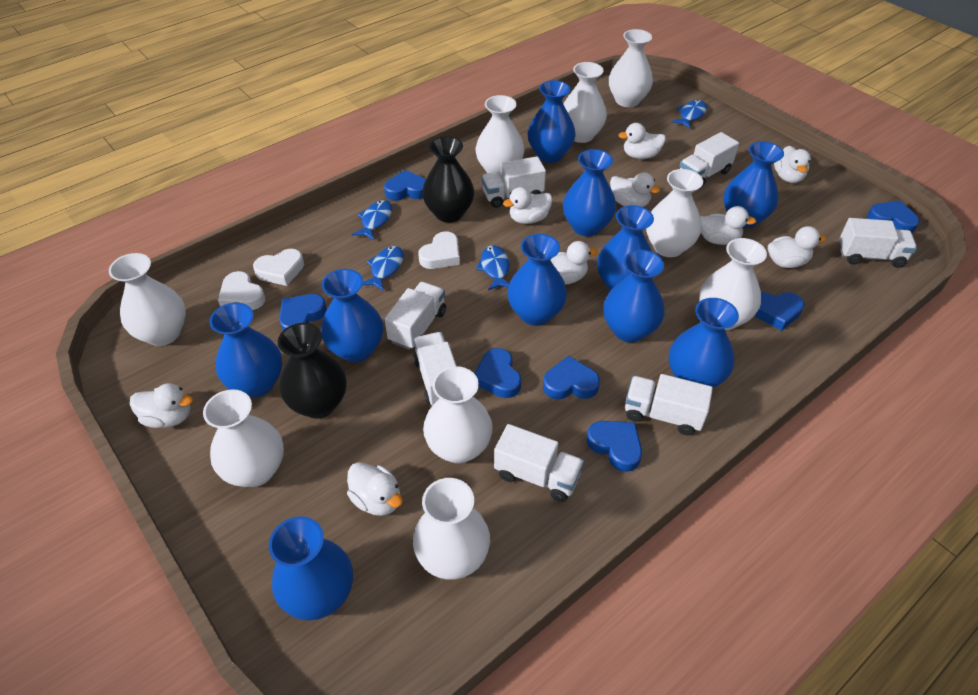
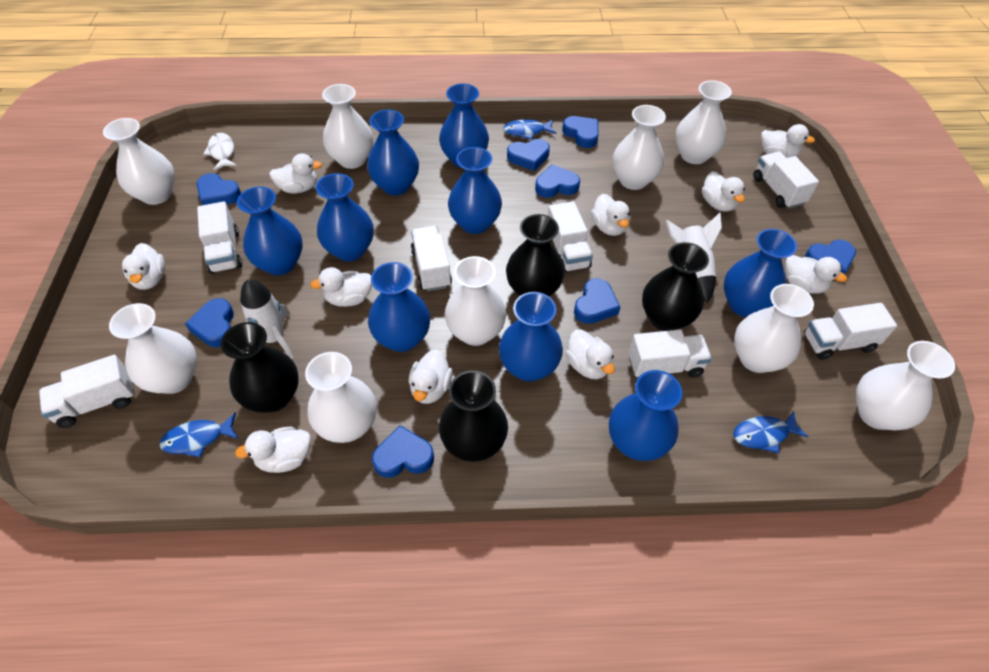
black vase: [278,323,346,419] [422,136,474,223] = 2 -> [221,322,299,413] [439,370,508,462] [506,214,565,297] [642,242,709,331] = 4
blue fish: [352,200,392,240] [363,246,404,291] [476,245,510,290] [672,100,707,129] = 4 -> [159,412,239,458] [503,119,557,140] [733,411,809,453] = 3
blue heart: [280,294,327,330] [384,170,426,201] [474,348,521,398] [543,356,600,399] [586,421,642,472] [755,292,804,331] [867,201,919,233] = 7 -> [185,298,234,347] [197,173,241,205] [372,425,434,478] [507,139,550,171] [535,164,580,198] [562,116,599,148] [574,278,620,324] [805,240,856,274] = 8
blue vase: [209,303,282,398] [269,516,353,621] [321,269,383,362] [507,234,567,326] [528,80,575,163] [563,149,616,236] [597,205,654,291] [603,250,664,343] [669,298,739,388] [723,141,784,228] = 10 -> [237,187,303,275] [316,173,374,261] [367,109,419,195] [368,262,430,352] [439,84,489,168] [448,147,502,234] [499,292,563,382] [609,370,682,461] [724,229,797,317] = 9
white duck: [130,383,193,428] [347,462,403,516] [503,187,552,224] [550,241,598,284] [610,172,660,207] [618,123,666,159] [700,206,756,245] [768,226,826,268] [774,146,811,183] = 9 -> [122,243,165,290] [235,427,311,473] [269,153,322,193] [310,267,372,307] [409,349,452,404] [566,329,615,379] [591,194,630,236] [702,171,745,212] [761,124,815,158] [785,255,847,294] = 10
white fish: none = 0 -> [203,133,237,170] = 1
white heart: [218,271,265,310] [253,249,304,286] [418,231,460,269] = 3 -> none = 0
white rocket: none = 0 -> [240,279,294,360] [666,213,722,303] = 2

